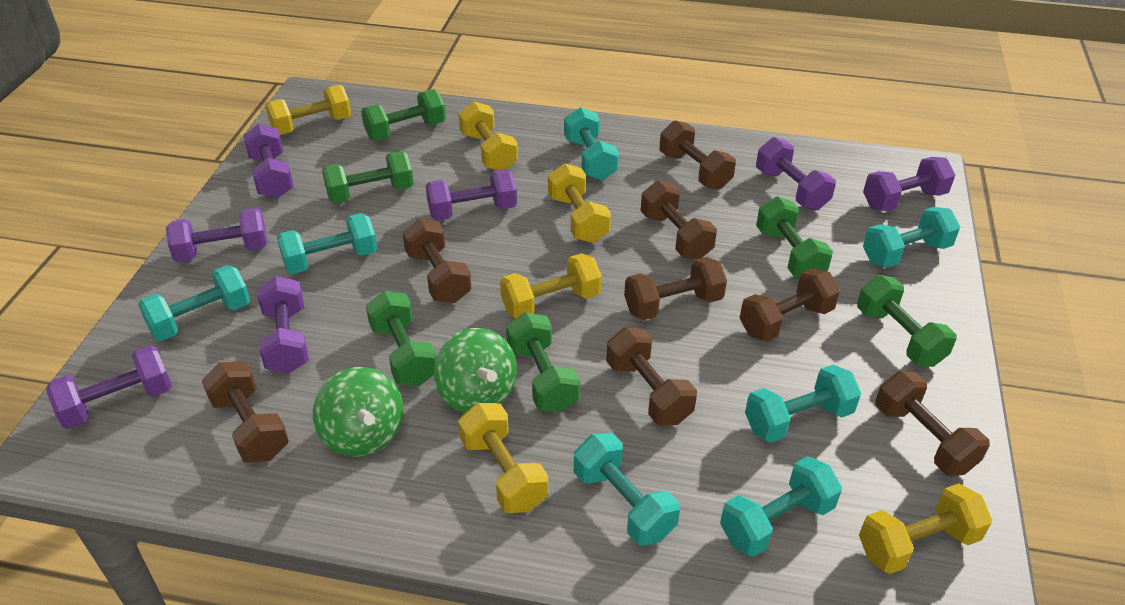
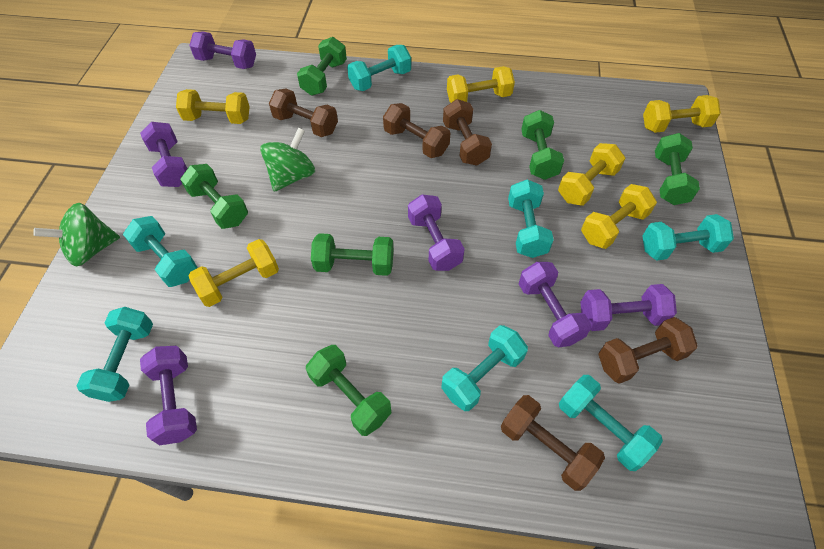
brown dumbbell: [202,362,289,463] [402,219,472,303] [606,327,697,425] [624,257,727,320] [641,180,717,259] [659,120,736,190] [740,268,840,342] [875,371,990,476] = 8 -> [269,89,338,137] [383,103,450,158] [443,99,492,166] [501,395,605,491] [598,317,698,384] = 5
purple dumbbell: [46,345,172,429] [166,208,268,262] [243,124,294,198] [257,276,309,374] [426,169,517,221] [756,137,836,210] [863,157,955,211] = 7 -> [140,122,188,187] [140,346,197,445] [189,31,256,69] [408,194,465,271] [519,262,592,347] [580,284,677,331] = 6

